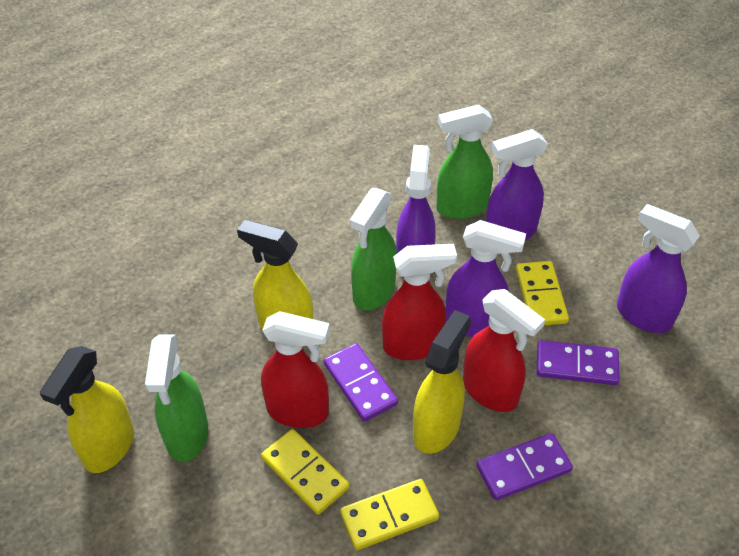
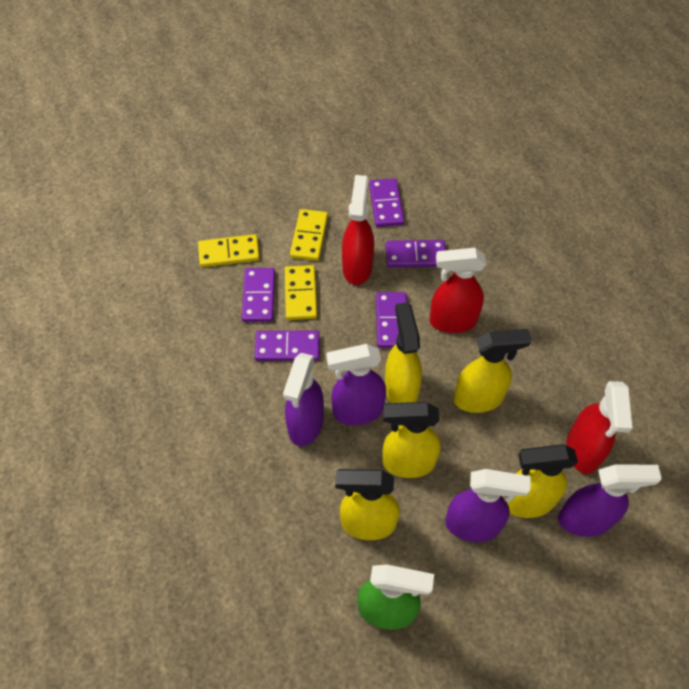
green spray bottle: [145,334,208,462] [350,188,397,311] [436,104,493,219] = 3 -> [357,564,434,630] = 1
purple domino: [324,343,398,422] [476,433,573,500] [537,340,620,385] = 3 -> [242,268,275,322] [254,331,320,361] [369,178,404,227] [376,292,407,348] [385,240,446,268] = 5
yellow spray bottle: [40,346,134,473] [237,220,313,330] [413,310,471,454] = 3 -> [335,469,400,540] [382,402,441,478] [385,302,422,403] [454,329,532,413] [502,444,578,518] = 5

